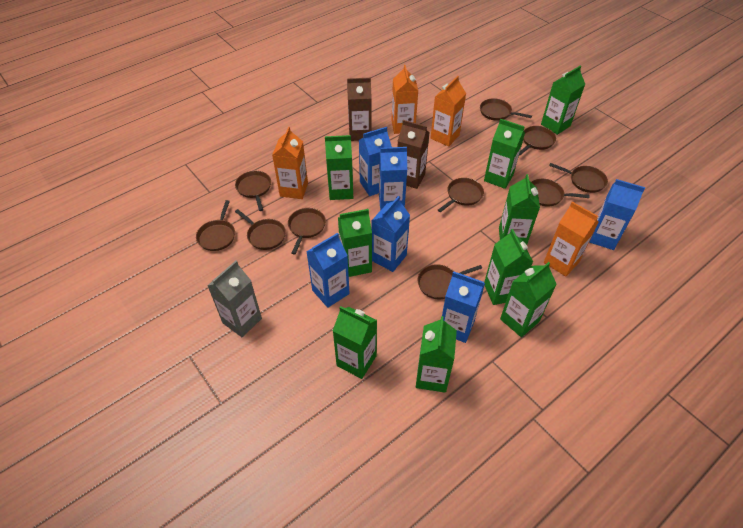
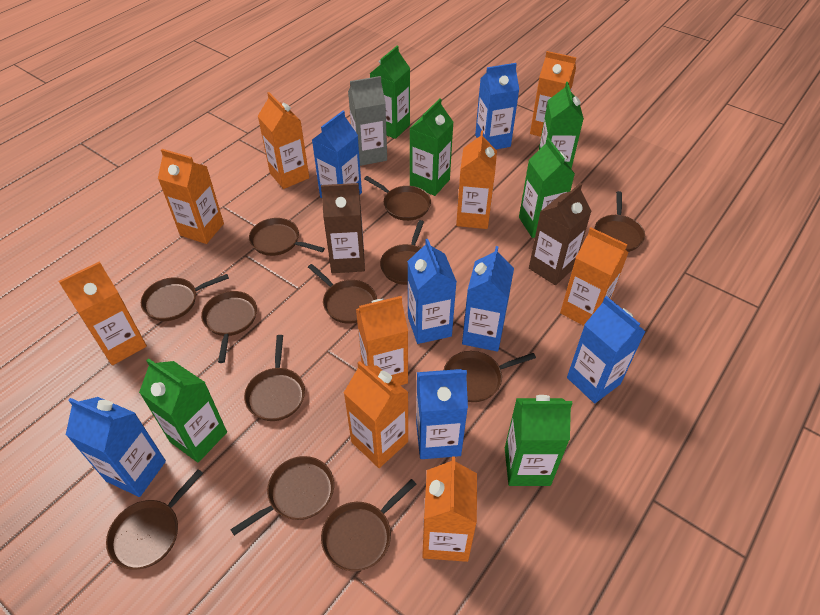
blue carton: [306,233,350,308] [359,127,392,196] [371,196,410,272] [379,147,407,211] [442,271,485,343] [589,179,645,250] = 6 -> [66,397,166,497] [312,111,362,198] [407,239,457,344] [416,369,468,459] [462,246,514,352] [475,63,519,149] [567,296,646,403] = 7
brown pan: [196,200,235,251] [235,171,271,211] [235,209,286,250] [288,208,326,255] [418,264,482,300] [438,178,484,212] [480,98,532,121] [519,126,556,155] [531,179,589,207] [549,163,608,193] = 10 -> [106,469,203,570] [141,274,229,321] [201,291,257,363] [230,456,334,536] [244,335,305,421] [249,218,325,256] [308,264,377,324] [321,479,416,571] [364,176,431,221] [380,220,424,285] [444,351,536,402] [595,191,645,252] = 12
green carton: [325,135,353,200] [333,306,377,379] [338,209,372,277] [416,316,457,393] [484,119,525,189] [484,229,533,305] [499,174,540,245] [500,262,557,337] [541,66,585,135] = 9 -> [139,358,227,462] [370,46,410,139] [410,98,454,196] [505,395,573,486] [519,138,575,238] [539,82,584,169] = 6
orange carton: [272,127,308,199] [391,65,418,134] [431,76,466,147] [544,202,599,276] = 4 -> [59,261,147,365] [158,149,224,244] [258,92,309,189] [344,361,409,468] [356,296,408,385] [422,457,477,562] [456,130,497,229] [530,51,576,137] [560,228,629,326] = 9

